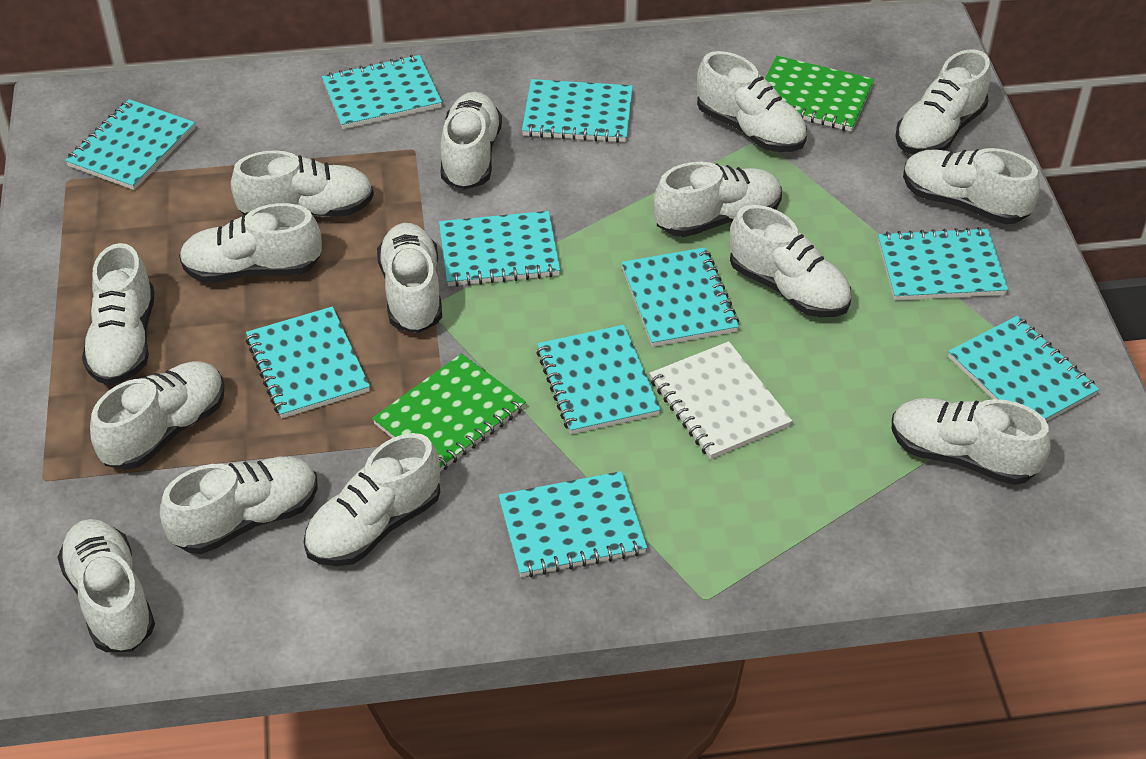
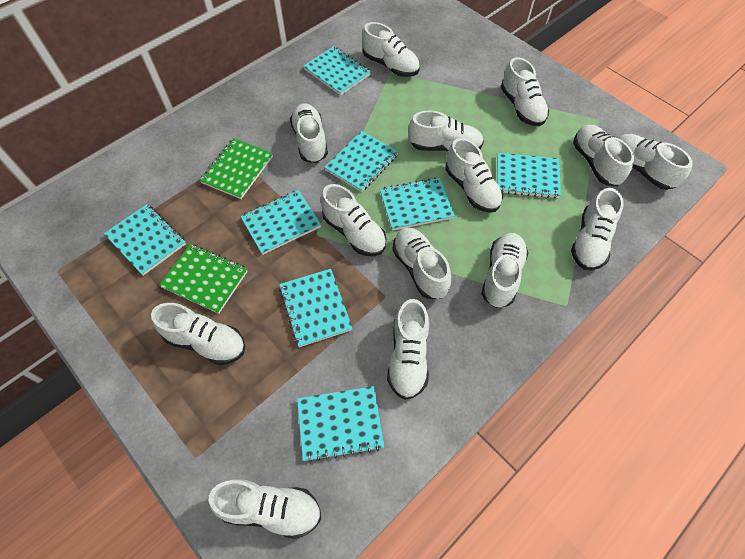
turquoise notebook: [65,99,195,190] [246,307,370,418] [322,55,442,129] [439,211,560,287] [498,471,647,577] [522,79,633,143] [536,325,661,435] [621,247,739,347] [878,227,1008,301] [948,316,1099,422] = 10 -> [104,204,186,276] [240,190,321,255] [279,269,353,347] [297,386,384,462] [303,46,371,96] [324,131,398,192] [380,177,455,231] [497,153,561,199] = 8
white notebook: [649,341,792,459] = 1 -> none = 0
white shoe: [57,519,155,652] [82,243,155,385] [90,362,224,470] [160,457,318,554] [179,203,322,283] [231,150,374,217] [304,433,440,566] [377,223,442,333] [441,92,502,190] [653,162,782,237] [697,51,807,152] [730,205,851,317] [892,398,1051,485] [895,50,991,155] [903,148,1040,224] = 15 -> [151,303,245,365] [208,479,321,539] [290,103,328,163] [321,184,386,256] [362,22,420,77] [387,299,429,400] [392,227,451,299] [408,111,484,151] [445,138,503,212] [481,233,528,308] [501,57,549,126] [571,188,624,270] [573,125,634,186] [618,134,693,190] = 14

